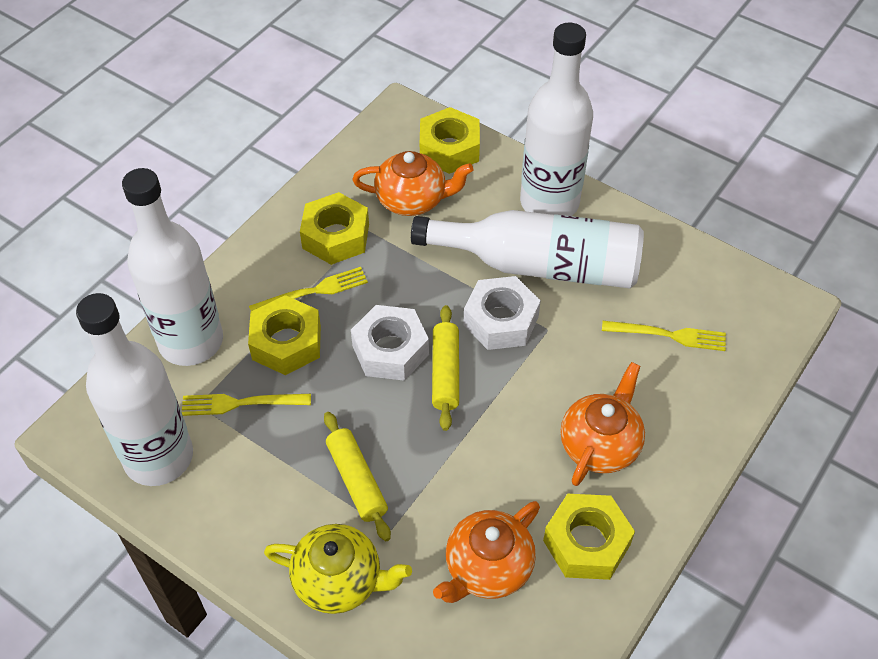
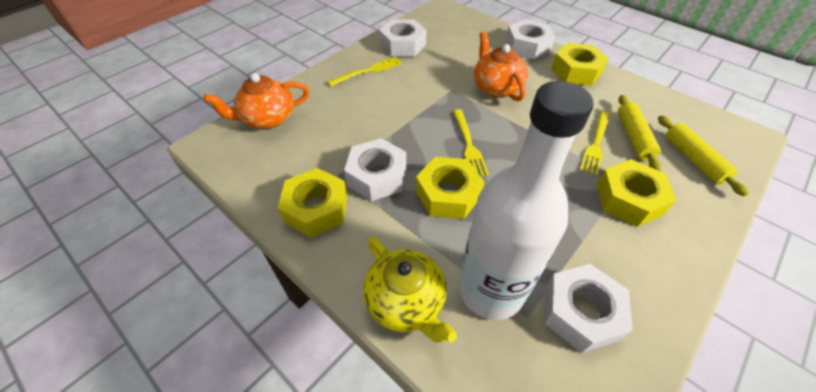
orange teapot: [352,151,473,216] [433,501,540,603] [561,362,645,486] = 3 -> [204,73,309,129] [474,31,528,101] = 2
white bottle: [76,293,193,486] [122,168,223,366] [411,210,644,288] [520,23,593,216] = 4 -> [459,81,594,320] = 1
white nut: [351,305,429,381] [463,276,541,350] = 2 -> [344,138,406,201] [379,19,426,57] [506,19,555,60] [544,264,633,353] = 4

